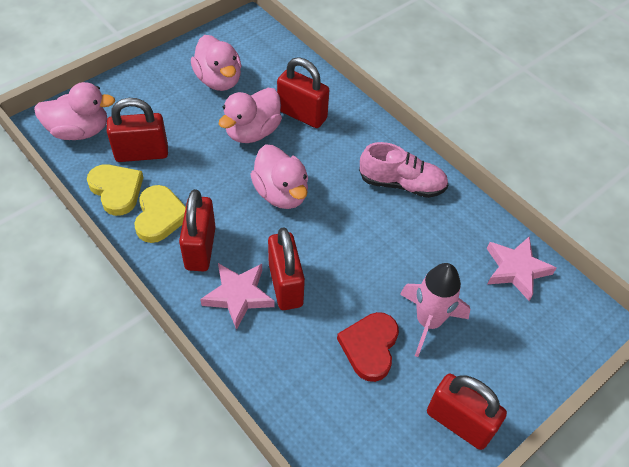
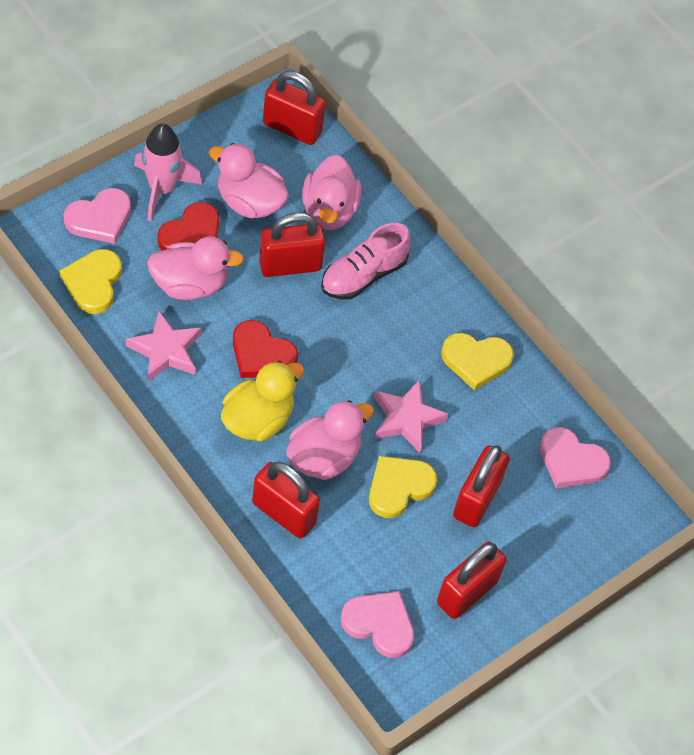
pink heart: none = 0 -> [64,188,131,244] [341,591,414,658] [540,427,611,488] = 3
red heart: [337,312,399,382] = 1 -> [158,202,219,250] [233,320,298,378] = 2
yellow duck: none = 0 -> [221,361,304,442] = 1
yellow heart: [87,164,143,216] [134,185,186,243] = 2 -> [60,249,122,314] [369,456,437,518] [441,333,514,391] = 3

